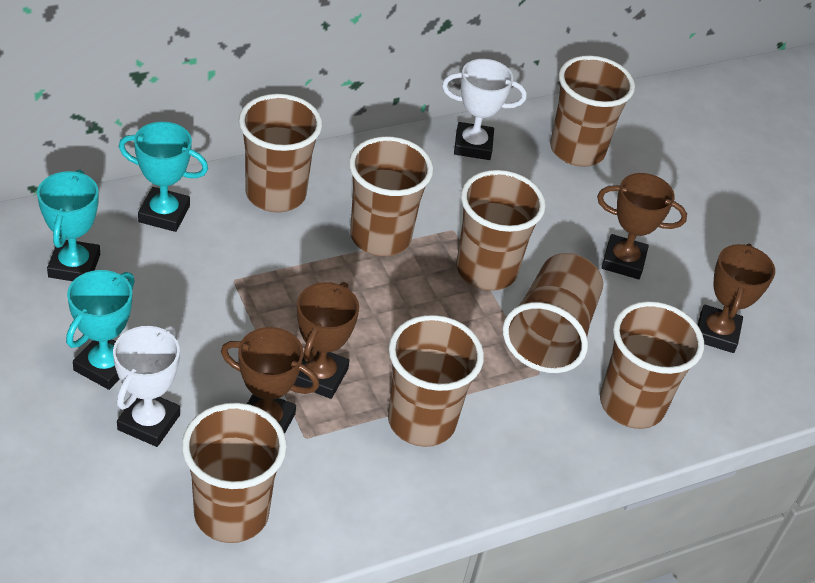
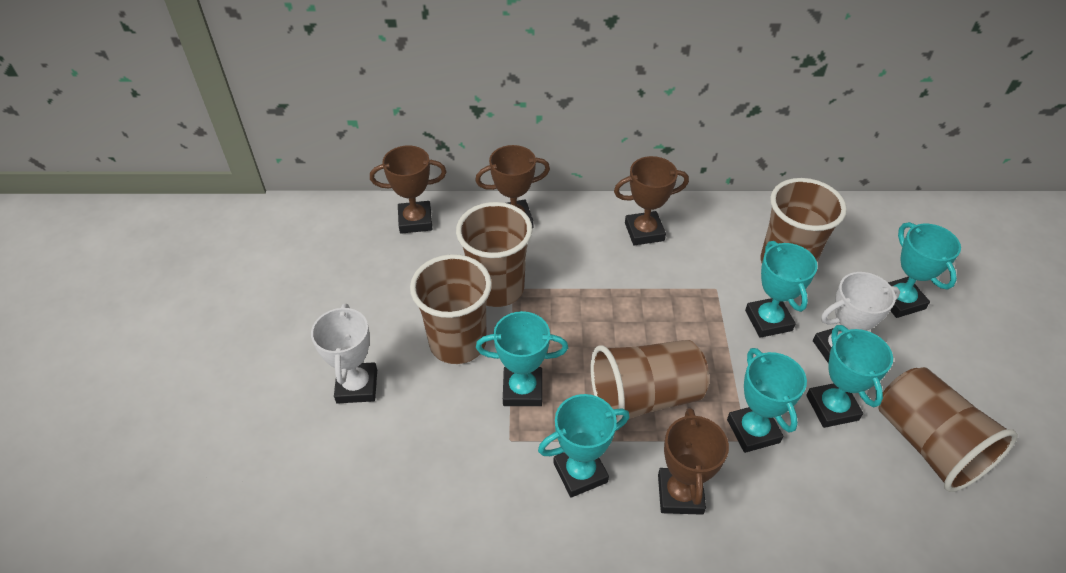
brown cup: [182,403,287,543] [239,94,322,212] [349,136,433,256] [388,315,484,447] [456,170,546,291] [503,253,603,373] [550,55,635,167] [600,301,704,429] = 8 -> [410,254,492,364] [456,202,533,307] [591,340,709,422] [760,178,847,263] [879,367,1017,492] = 5
turquoise trophy: [37,170,100,281] [66,270,135,390] [119,122,208,232] = 3 -> [476,311,568,406] [538,394,629,498] [727,348,807,453] [745,241,818,338] [806,325,893,428] [888,222,961,318] = 6

